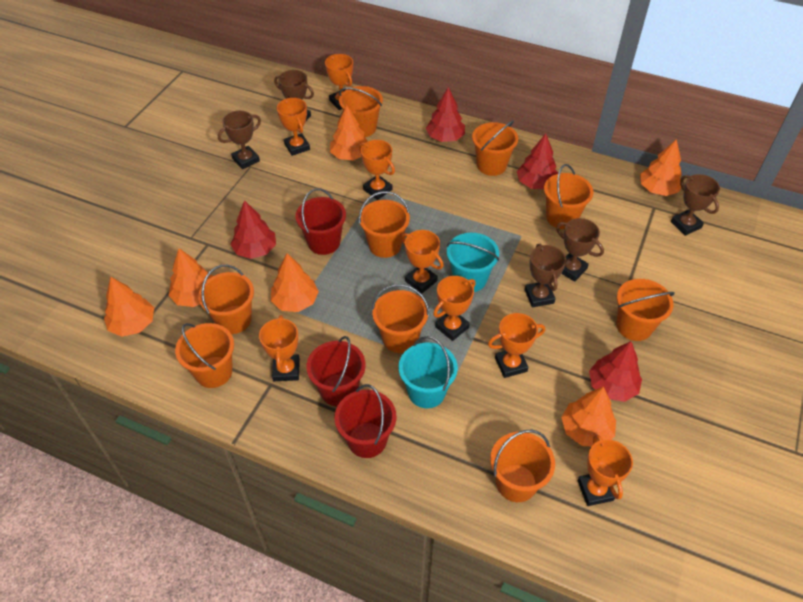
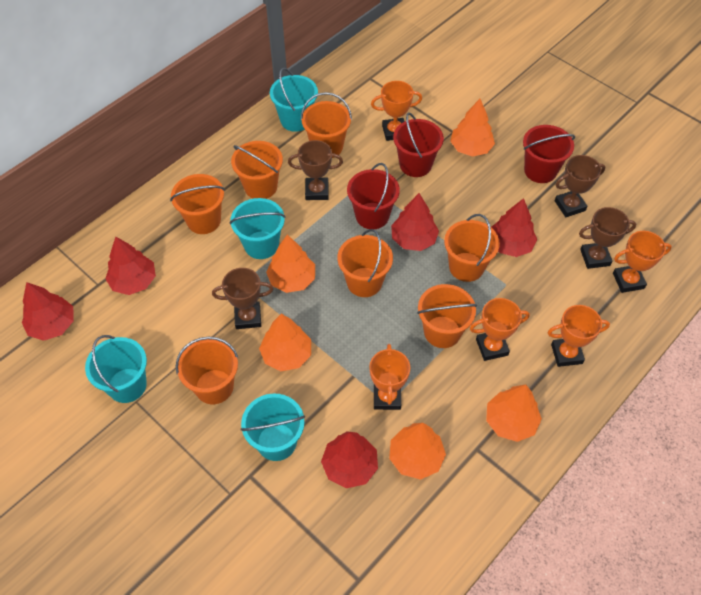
brown trophy: [218,110,261,169] [274,70,314,121] [525,244,566,307] [556,218,604,282] [671,174,720,236] = 5 -> [212,268,273,329] [288,140,343,200] [555,155,606,217] [579,207,636,269] = 4
orange bucket: [175,323,234,388] [198,265,254,334] [339,86,383,137] [359,191,410,258] [372,284,429,353] [472,120,518,176] [490,429,555,502] [544,164,593,229] [616,279,675,341] = 9 -> [170,174,225,234] [175,337,238,404] [231,141,283,199] [301,92,352,158] [337,229,393,297] [417,284,477,348] [444,214,500,282] = 7
orange tree: [104,277,154,337] [168,248,213,307] [271,253,319,312] [330,105,368,160] [561,387,616,447] [640,139,682,196] = 6 -> [259,314,311,371] [266,234,315,293] [389,423,446,480] [450,99,495,157] [486,385,542,442] = 5
orange trophy: [259,315,300,381] [277,98,310,156] [325,54,353,110] [359,140,395,200] [401,230,444,294] [433,276,476,341] [488,313,545,378] [578,434,633,506] = 8 -> [369,344,410,410] [371,81,422,141] [470,298,530,361] [548,305,610,367] [613,231,672,293] = 5
red tree: [230,200,276,259] [426,87,465,142] [517,134,558,189] [589,341,642,402] = 4 -> [22,282,74,341] [105,237,156,295] [321,431,378,488] [391,193,439,251] [491,198,537,257] = 5
turquoise bucket: [399,336,458,408] [447,233,499,292] = 2 -> [85,335,147,403] [230,198,286,259] [240,393,305,461] [270,68,318,132] = 4

